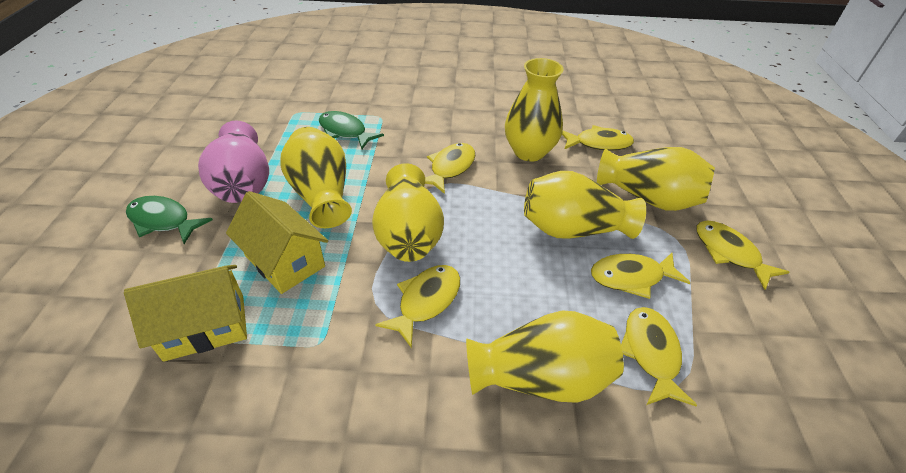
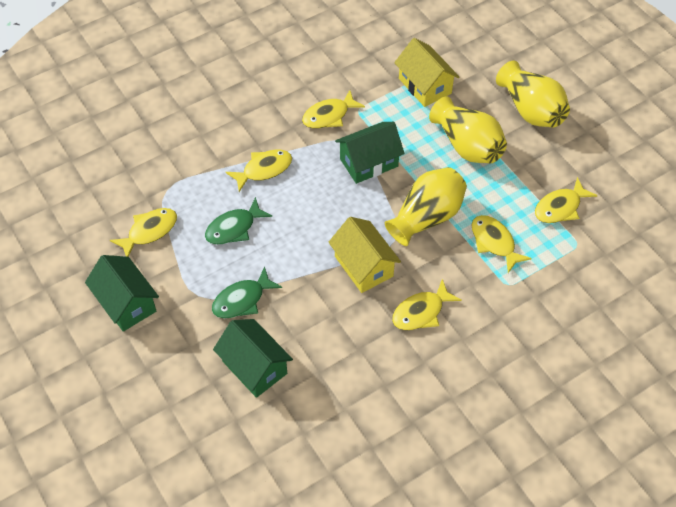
green house: none = 0 -> [85,255,159,332] [213,319,293,398] [335,122,405,184] = 3
pink vase: [198,120,269,203] = 1 -> none = 0
yellow vase: [280,127,352,228] [372,163,444,262] [466,311,624,403] [505,58,564,162] [524,171,646,239] [597,147,715,211] = 6 -> [385,167,467,246] [429,96,507,164] [496,61,570,127] = 3

